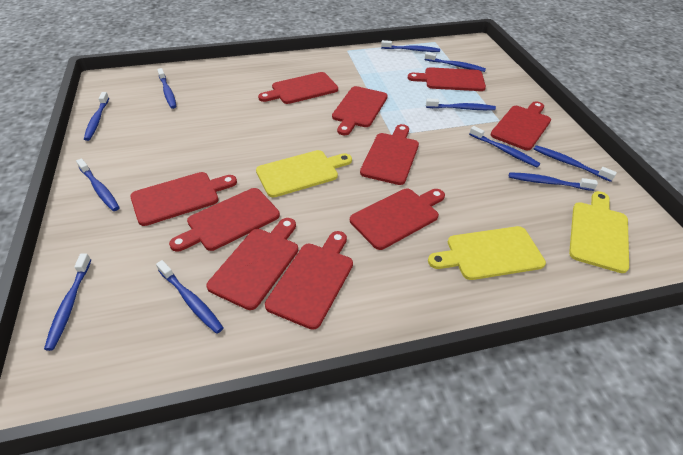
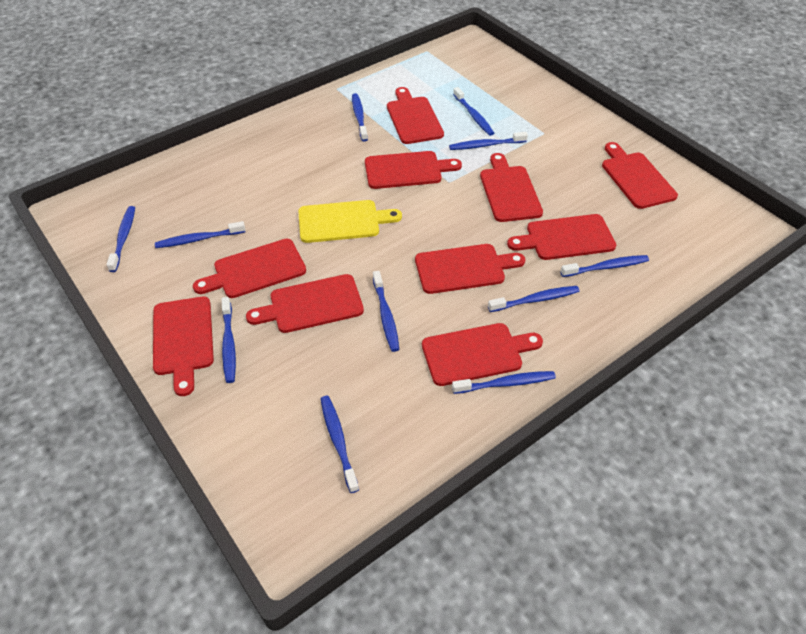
yellow cutting board: [256,150,352,198] [428,226,546,280] [569,191,629,273] = 3 -> [298,200,402,243] = 1

